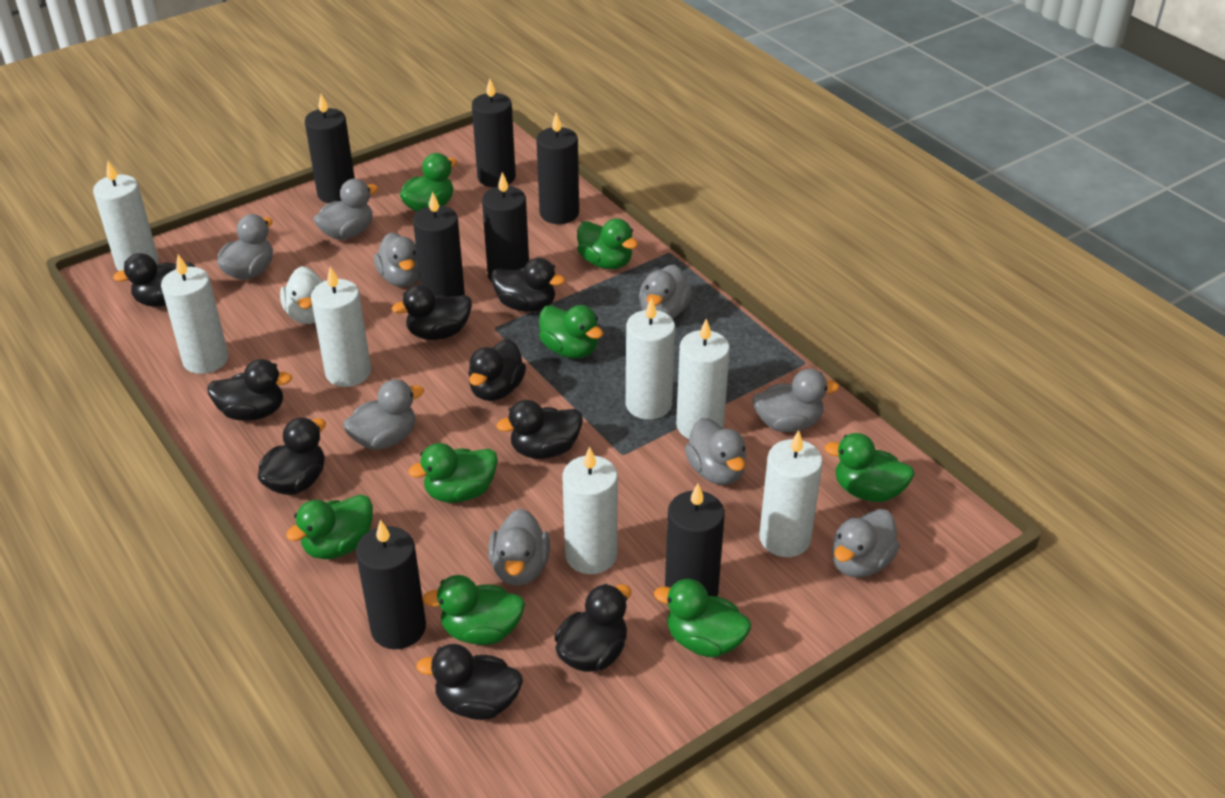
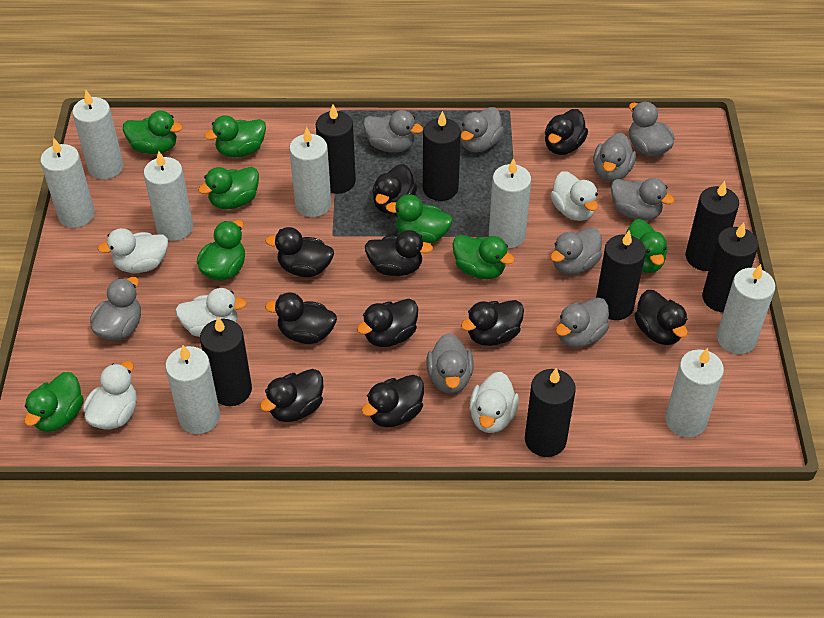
black duck: [113,253,195,307] [207,359,292,421] [258,417,326,495] [392,285,472,340] [416,644,523,720] [468,339,526,401] [491,258,565,312] [496,400,583,459] [555,584,631,672] = 9 -> [260,369,323,422] [265,227,334,277] [265,293,337,344] [357,299,418,347] [362,375,424,427] [365,230,433,276] [372,164,417,214] [461,300,524,346] [545,109,588,155] [634,290,688,345] = 10
white candle: [93,161,159,271] [161,254,228,374] [311,267,371,387] [562,447,618,574] [626,298,675,420] [676,318,730,439] [759,430,823,557] = 7 -> [40,138,95,228] [72,90,124,179] [144,151,193,241] [165,345,220,434] [289,127,331,217] [489,158,531,248] [665,348,724,437] [717,264,775,354] = 8
white duck: [280,266,326,324] = 1 -> [83,361,137,430] [98,228,168,273] [175,288,247,337] [469,372,519,433] [550,171,598,221] = 5

